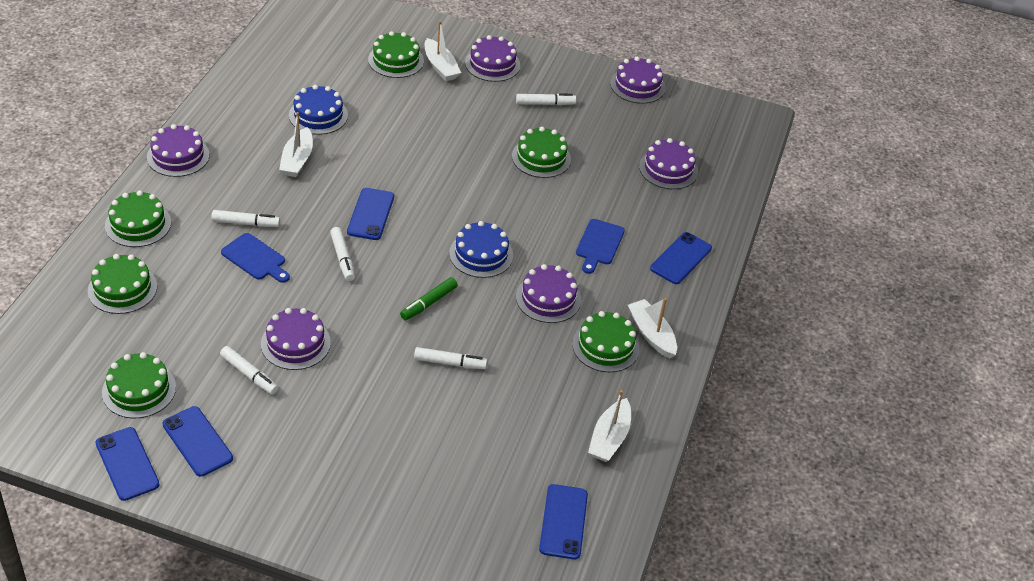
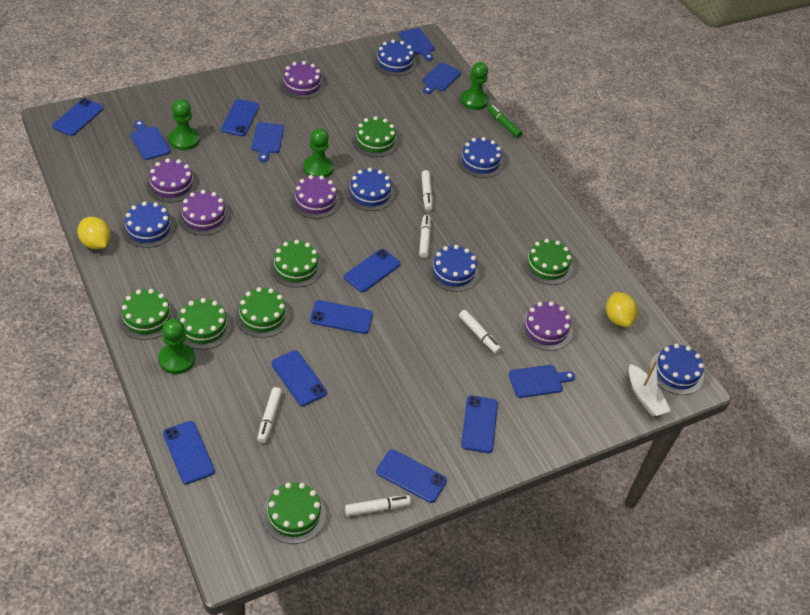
blue cake: [289,85,348,135] [449,221,513,278] = 2 -> [122,202,175,248] [346,168,395,211] [373,40,416,76] [428,245,479,292] [457,137,504,178] [650,344,704,395] = 6
blue cutting board: [221,233,290,283] [576,219,625,274] = 2 -> [130,120,171,160] [251,122,284,162] [399,28,435,61] [423,63,461,94] [508,365,575,398] = 5
blue phone: [96,427,160,501] [162,406,233,477] [347,188,394,240] [539,484,588,559] [650,232,712,284] = 5 -> [52,98,104,136] [163,421,215,484] [221,99,259,136] [271,350,327,406] [310,300,373,334] [344,249,401,292] [376,449,447,503] [461,395,498,453] = 8
green cake: [88,254,157,314] [102,352,176,418] [105,190,171,247] [368,31,424,78] [512,127,571,178] [572,311,640,372] = 6 -> [118,289,175,340] [177,298,232,350] [235,287,290,338] [262,483,326,544] [270,240,322,287] [352,116,399,157] [523,239,573,285] = 7
green pawn: none = 0 -> [158,319,195,374] [169,99,200,150] [303,128,333,178] [461,62,488,110] = 4
purple cake: [147,124,209,177] [261,308,331,370] [465,35,520,82] [516,264,581,323] [610,56,666,103] [639,138,698,189] = 6 -> [146,158,197,202] [178,190,230,235] [280,61,325,99] [291,175,341,219] [520,301,573,351] = 5
white boat: [279,112,313,177] [425,21,461,81] [588,390,631,462] [628,298,677,359] = 4 -> [629,361,671,416] = 1
yellow lemon: none = 0 -> [77,217,111,250] [606,292,638,327] = 2

